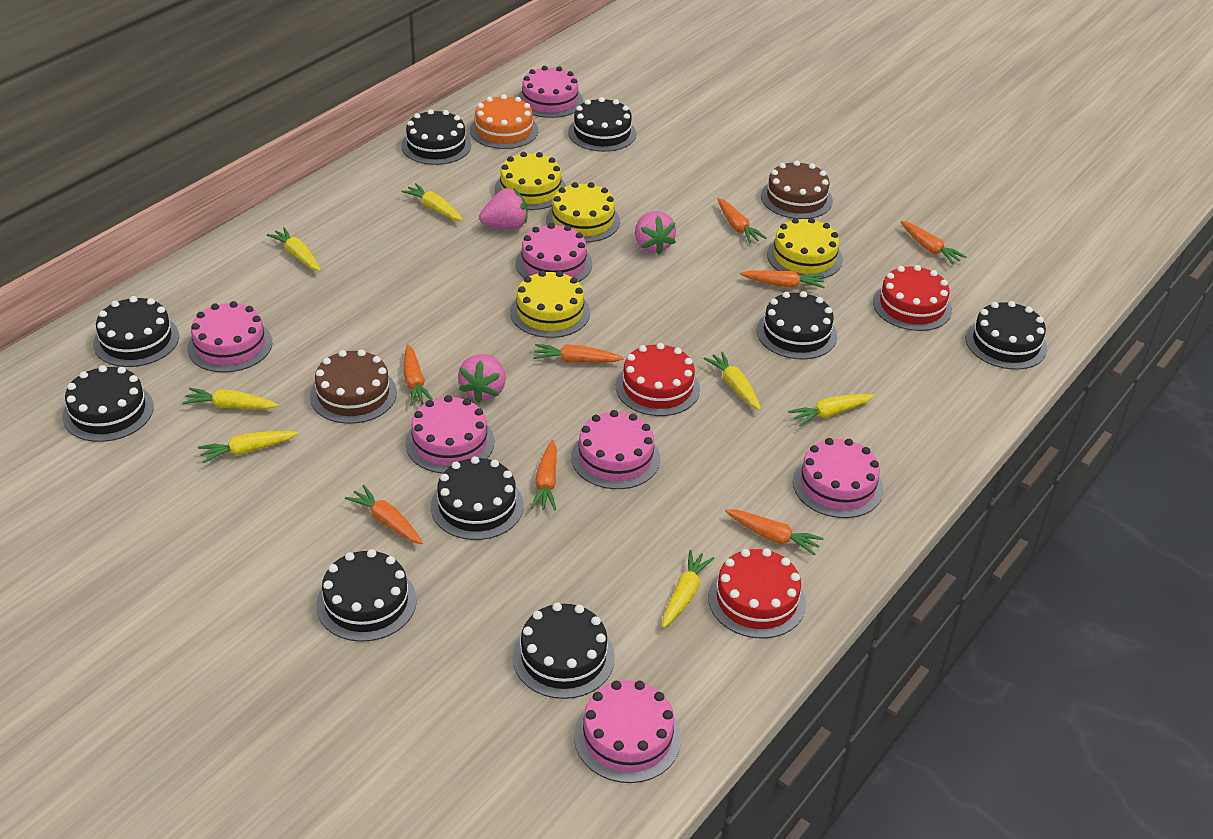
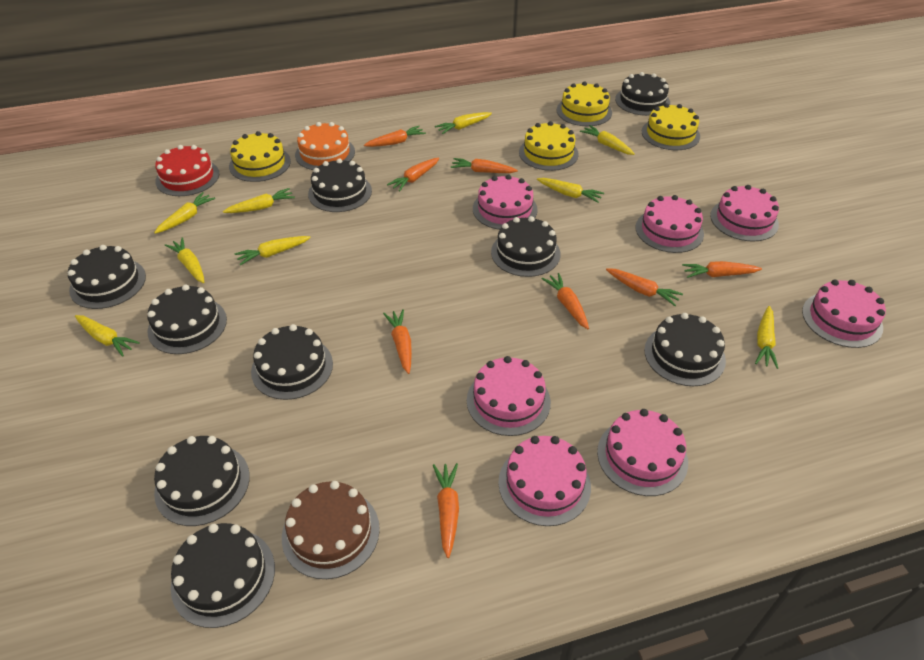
brown cake: [310,349,397,424] [761,160,833,219] = 2 -> [282,481,380,579] = 1
pink strawberry: [458,354,506,403] [479,188,528,229] [635,211,676,255] = 3 -> none = 0
red cake: [616,343,700,416] [708,548,806,639] [873,265,952,331] = 3 -> [155,145,219,196] = 1
yellow carrot: [182,388,279,409] [198,431,298,464] [267,227,321,271] [401,183,463,221] [663,550,714,628] [703,352,761,410] [788,394,874,426] = 7 -> [75,315,140,357] [154,192,215,234] [165,238,204,283] [223,188,295,213] [234,236,311,266] [435,112,492,134] [537,178,604,203] [580,125,635,155] [755,306,778,369] = 9

